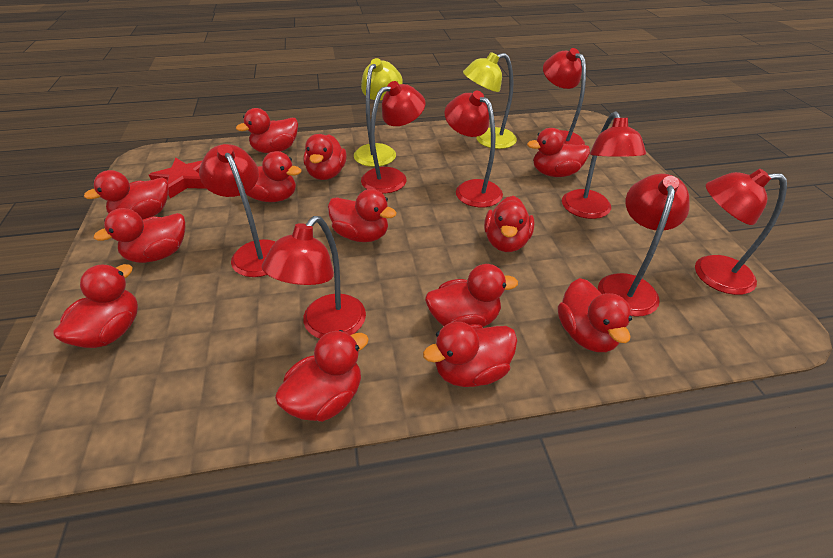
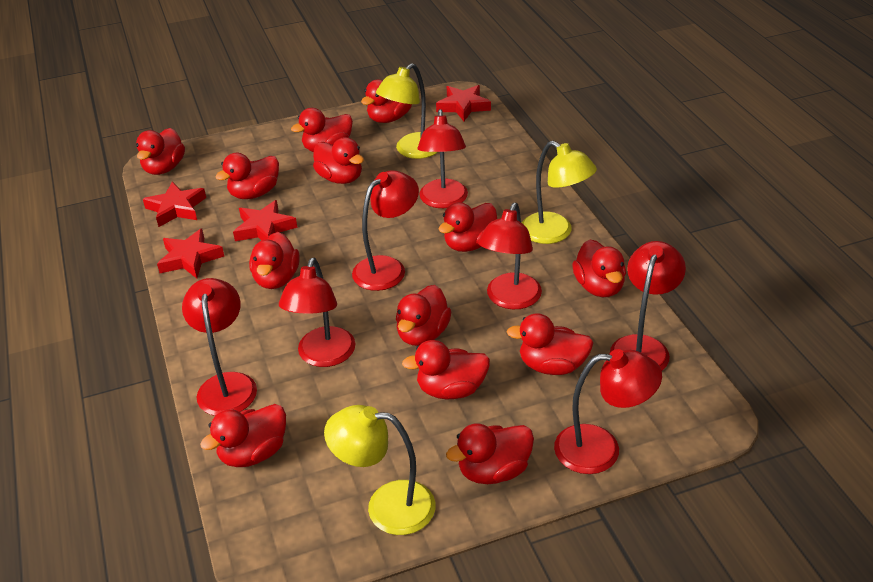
red lamp: [199,144,276,277] [262,216,366,339] [361,81,425,193] [444,91,503,207] [543,48,586,145] [562,111,646,219] [598,174,690,317] [695,169,787,295] = 8 -> [182,278,257,416] [279,258,356,367] [352,170,419,291] [417,109,468,208] [478,203,542,309] [554,349,662,474] [610,241,686,371] = 7
red star: [149,158,207,199] = 1 -> [143,182,206,227] [157,229,224,278] [233,200,297,241] [436,85,491,121] = 4
yellow lamp: [354,58,403,167] [463,52,517,149] = 2 -> [324,405,436,535] [376,63,437,159] [522,141,597,244] = 3

